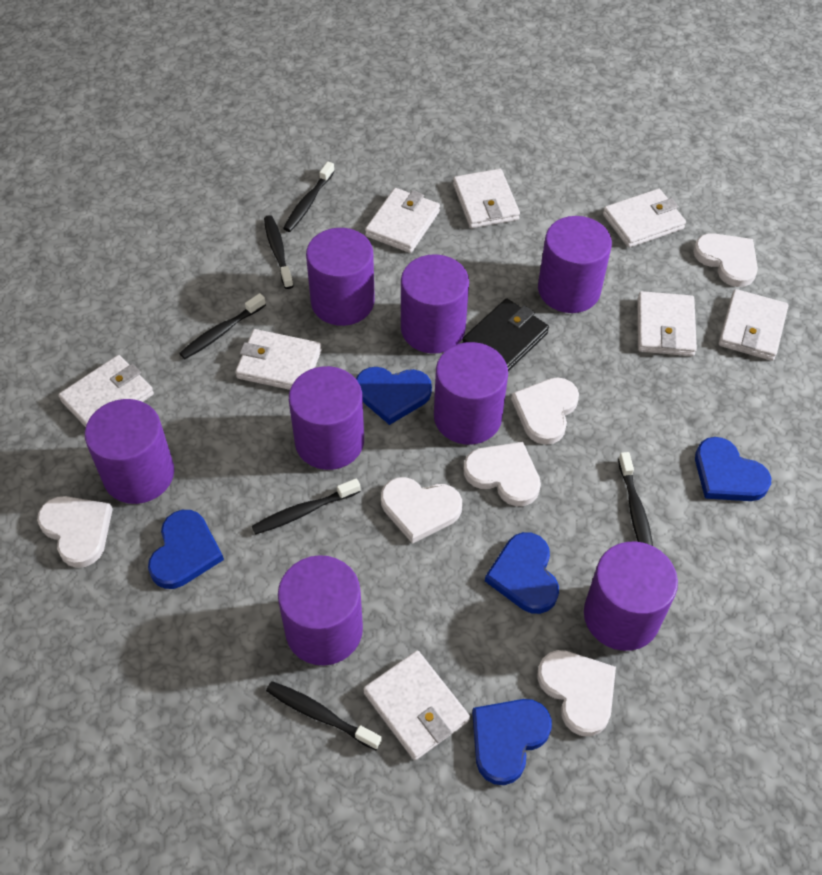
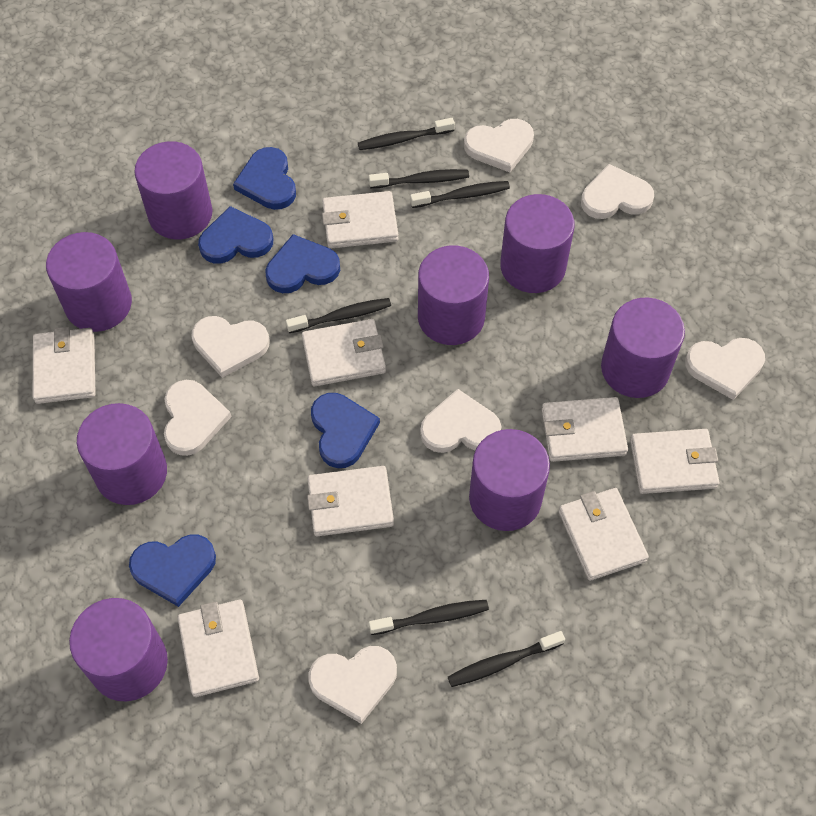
black wallet: [462,298,549,371] = 1 -> none = 0
white heart: [37,496,113,568] [381,477,462,544] [464,442,541,506] [511,377,579,445] [537,650,616,737] [693,233,758,287] = 6 -> [164,380,232,456] [192,316,269,378] [308,646,397,724] [420,389,501,453] [464,119,534,172] [581,164,654,219] [685,338,765,400] = 7

